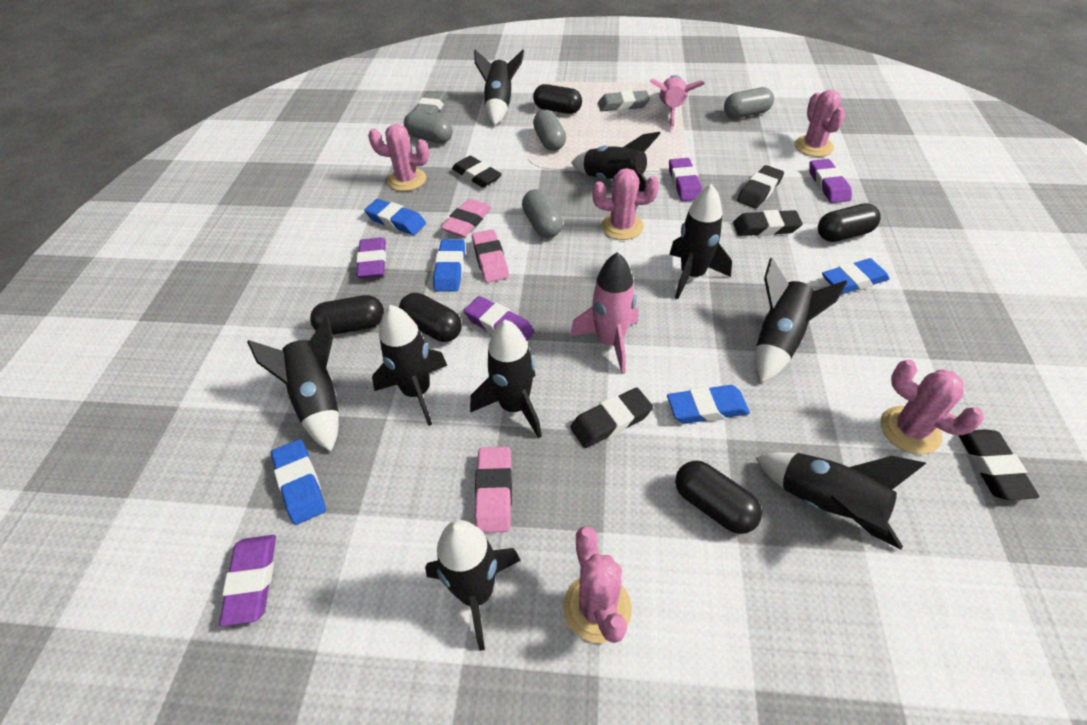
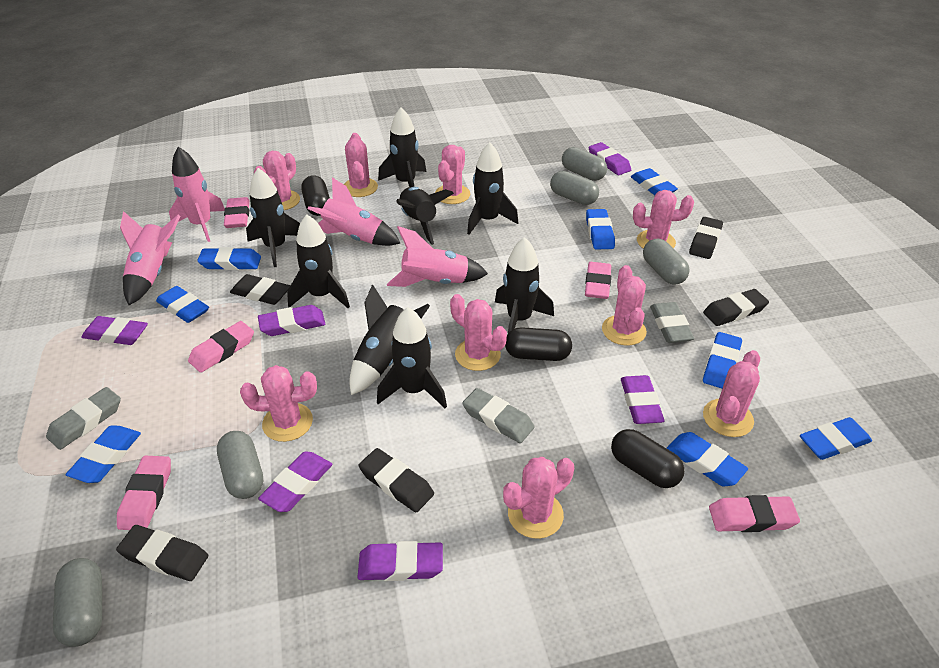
black capsule: [310,295,384,335] [399,293,462,342] [533,84,582,114] [675,461,762,534] [818,203,881,242] = 5 -> [301,175,330,216] [505,327,572,361] [611,429,685,488] = 3
black rocket: [247,315,339,452] [372,305,447,426] [425,520,521,651] [470,320,542,438] [474,50,524,125] [571,132,661,192] [669,184,732,299] [756,258,847,383] [756,452,926,549] = 9 -> [246,168,300,267] [287,214,350,308] [349,284,430,395] [377,307,447,408] [378,107,426,187] [396,187,454,245] [467,142,518,235] [495,237,554,333] = 8
blue eraser: [271,439,326,525] [364,199,426,235] [433,239,465,292] [667,385,750,424] [822,258,890,294] = 5 -> [66,425,141,483] [156,286,209,323] [197,247,261,270] [586,209,615,249] [631,168,678,195] [666,432,748,487] [703,332,742,388] [800,417,872,460] = 8
grey capsule: [404,111,453,143] [522,189,563,238] [533,110,566,151] [724,87,774,118] = 4 -> [53,558,102,647] [217,431,263,499] [550,171,599,205] [562,147,607,181] [643,239,690,285] = 5
grey eraser: [414,91,448,116] [598,90,650,111] = 2 -> [46,387,121,450] [462,388,534,443] [650,302,695,343] = 3
pink cactus: [368,124,429,191] [563,526,632,643] [592,168,659,240] [795,90,845,157] [880,360,984,454] = 5 -> [240,365,317,442] [254,151,300,210] [344,133,378,197] [435,145,470,204] [450,294,507,371] [503,457,574,539] [602,265,647,345] [633,190,694,249] [703,350,760,437] = 9
pink eraser: [441,199,491,237] [472,229,509,282] [475,447,512,533] = 3 -> [117,456,171,530] [188,321,254,373] [224,197,250,228] [585,262,611,299] [709,495,800,532] = 5
pink rocket: [570,252,638,374] [650,75,705,130] = 2 -> [120,211,180,305] [169,147,225,242] [308,177,400,246] [387,226,488,287] = 4
purple eraser: [219,535,276,626] [356,237,386,279] [464,296,535,341] [669,158,702,201] [809,159,852,203] = 5 -> [81,316,148,345] [258,305,325,336] [258,452,332,512] [357,541,443,581] [588,142,631,175] [621,375,664,424] = 6

